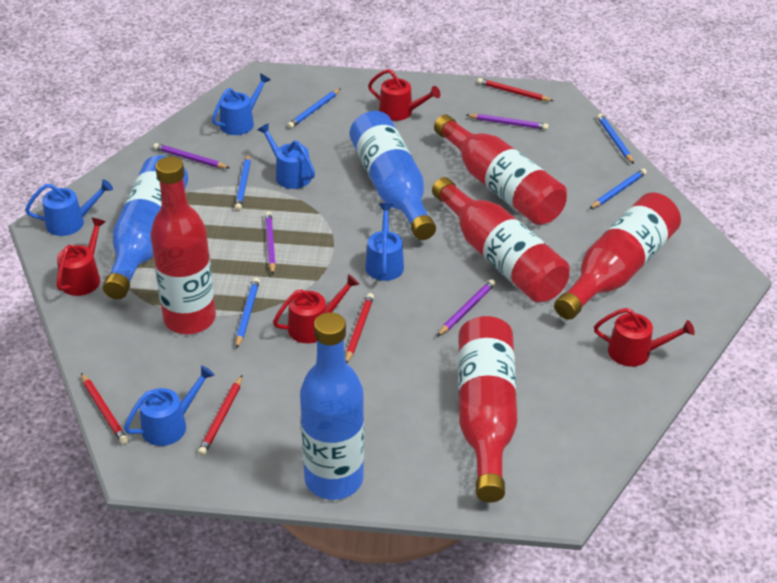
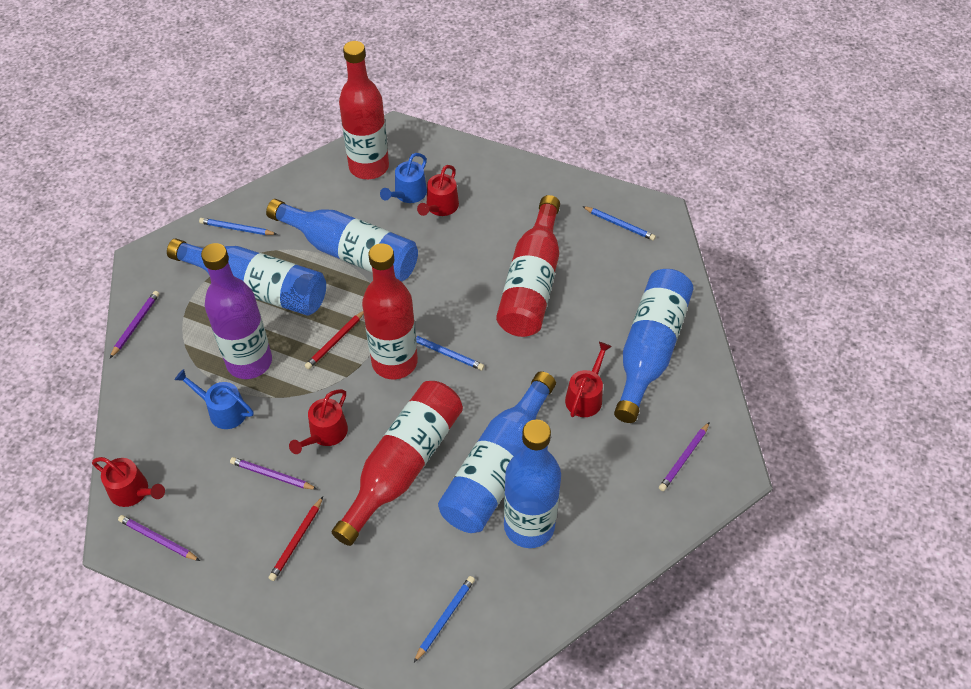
blue bottle: [103,155,188,299] [300,312,364,500] [350,111,436,240] = 3 -> [167,239,326,316] [266,199,418,282] [438,371,556,533] [504,420,561,548] [614,269,693,423] = 5
blue pencil: [235,154,251,211] [236,278,260,349] [287,89,340,129] [590,168,647,209] [597,114,634,164] = 5 -> [199,218,276,235] [414,576,475,662] [416,336,484,370] [582,206,656,241] = 4
blue watering can: [25,179,113,236] [124,365,215,446] [212,73,271,135] [258,123,315,189] [365,203,404,281] = 5 -> [175,369,254,429] [380,153,427,203] = 2
purple bottle: none = 0 -> [201,243,272,379] = 1
red bottle: [150,156,216,334] [432,177,570,303] [434,114,567,225] [458,316,517,502] [554,193,681,320] = 5 -> [332,381,463,546] [339,41,389,179] [362,243,418,379] [496,195,560,337] = 4
red pencil: [81,373,128,444] [198,375,242,456] [345,293,374,364] [478,78,553,101] = 4 -> [269,496,323,581] [305,311,364,369] = 2

